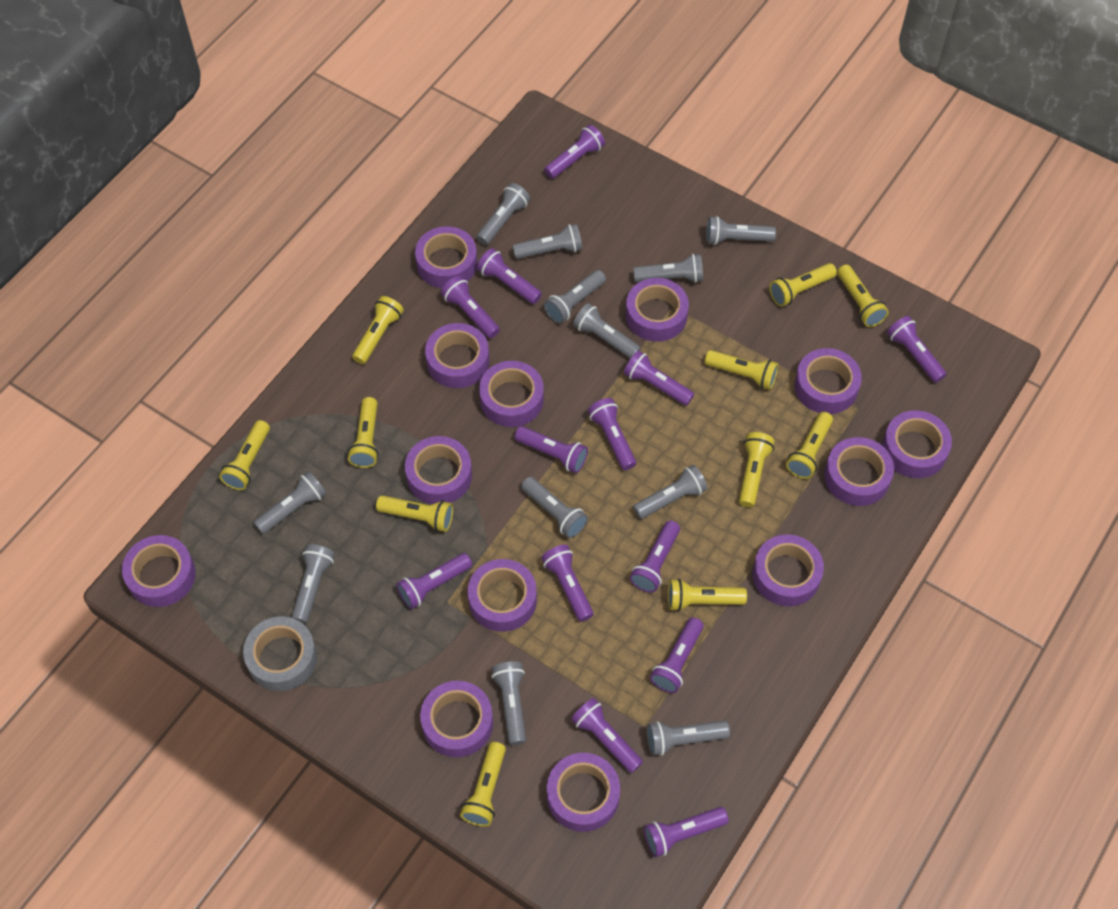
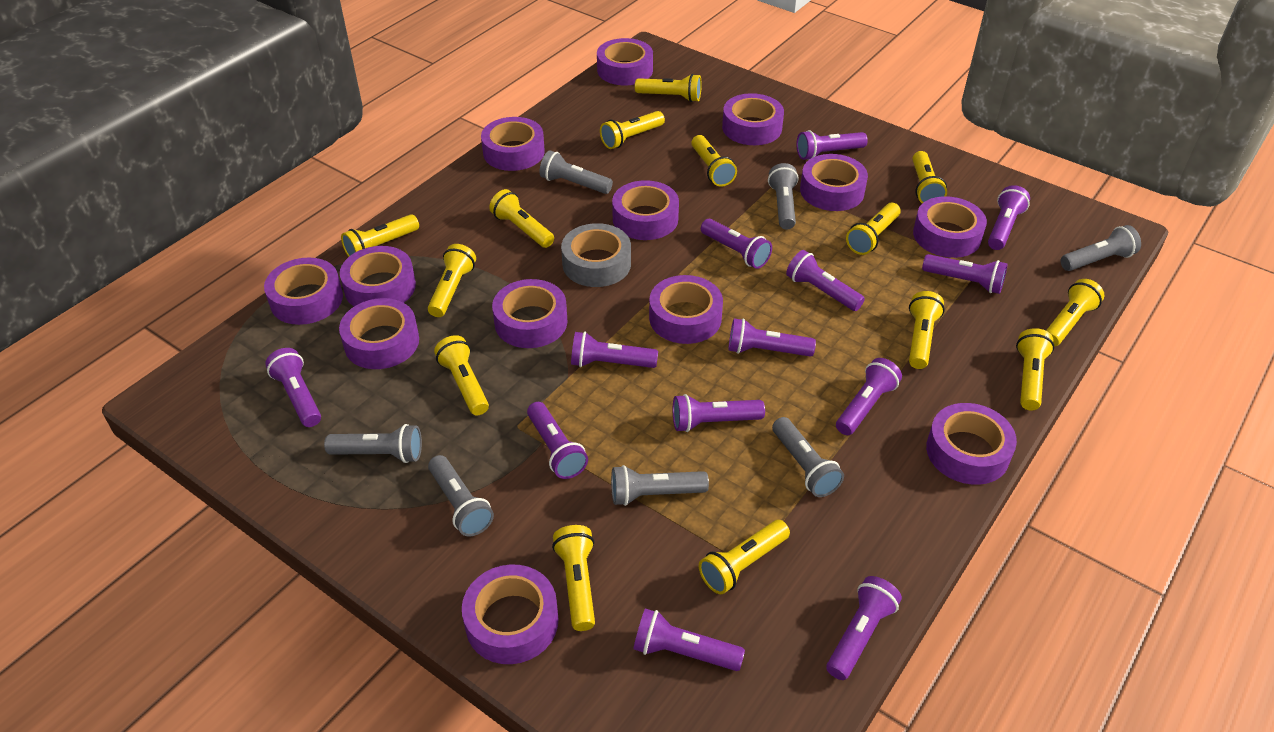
grey flashlight: [254,471,326,534] [291,544,335,624] [477,183,530,245] [492,661,526,745] [513,224,583,259] [521,477,588,538] [544,270,606,324] [573,303,641,359] [633,254,703,283] [633,465,708,519] [647,721,730,756] [706,216,776,245] = 12 -> [324,424,422,463] [428,455,494,536] [539,150,613,194] [611,465,709,506] [768,163,799,230] [772,417,844,497] [1060,225,1141,271] = 7
yellow flashlight: [219,420,270,490] [347,397,379,468] [352,296,404,364] [376,495,453,532] [460,742,506,826] [668,579,747,611] [705,350,779,390] [739,432,775,507] [769,263,837,307] [786,412,833,479] [837,264,889,327] = 11 -> [341,214,419,257] [428,244,476,317] [434,335,489,415] [489,189,554,248] [552,525,595,631] [600,111,665,149] [635,74,702,102] [691,135,737,187] [699,520,790,594] [846,203,901,255] [909,291,945,369] [912,151,947,203] [1016,328,1055,410] [1046,279,1104,346] = 14

